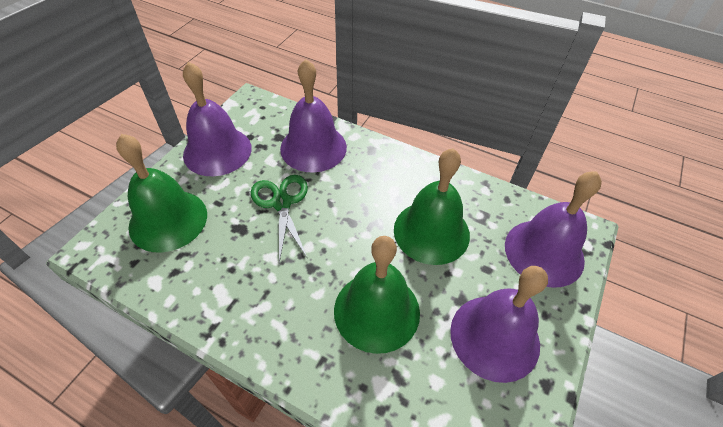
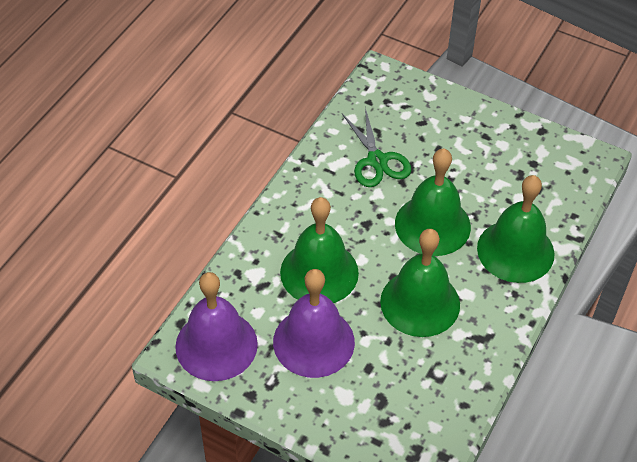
green bell: [116,134,207,253] [334,236,420,354] [394,148,470,265] = 3 -> [280,197,359,303] [380,229,460,337] [395,149,471,256] [477,175,555,283] = 4
purple bell: [183,62,252,176] [280,59,347,173] [450,266,548,383] [505,171,602,288] = 4 -> [175,272,258,381] [273,269,355,378] = 2

